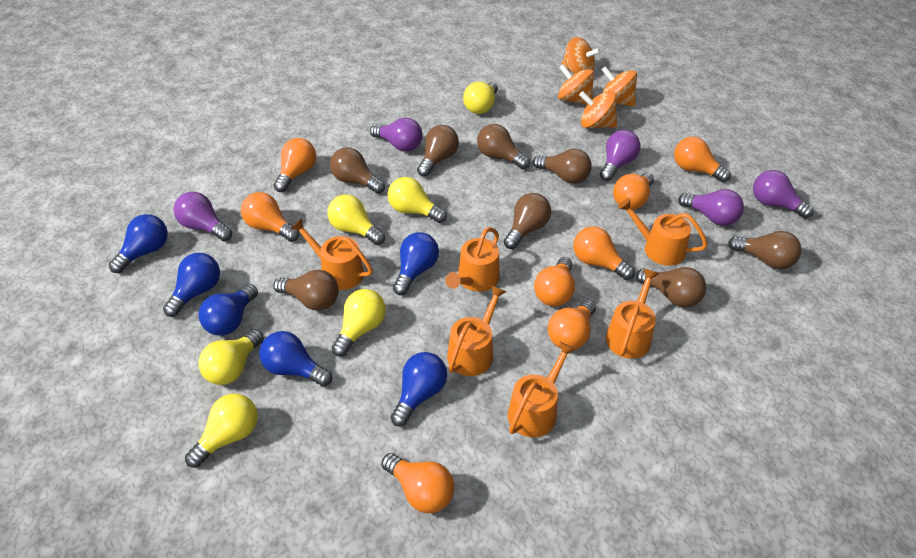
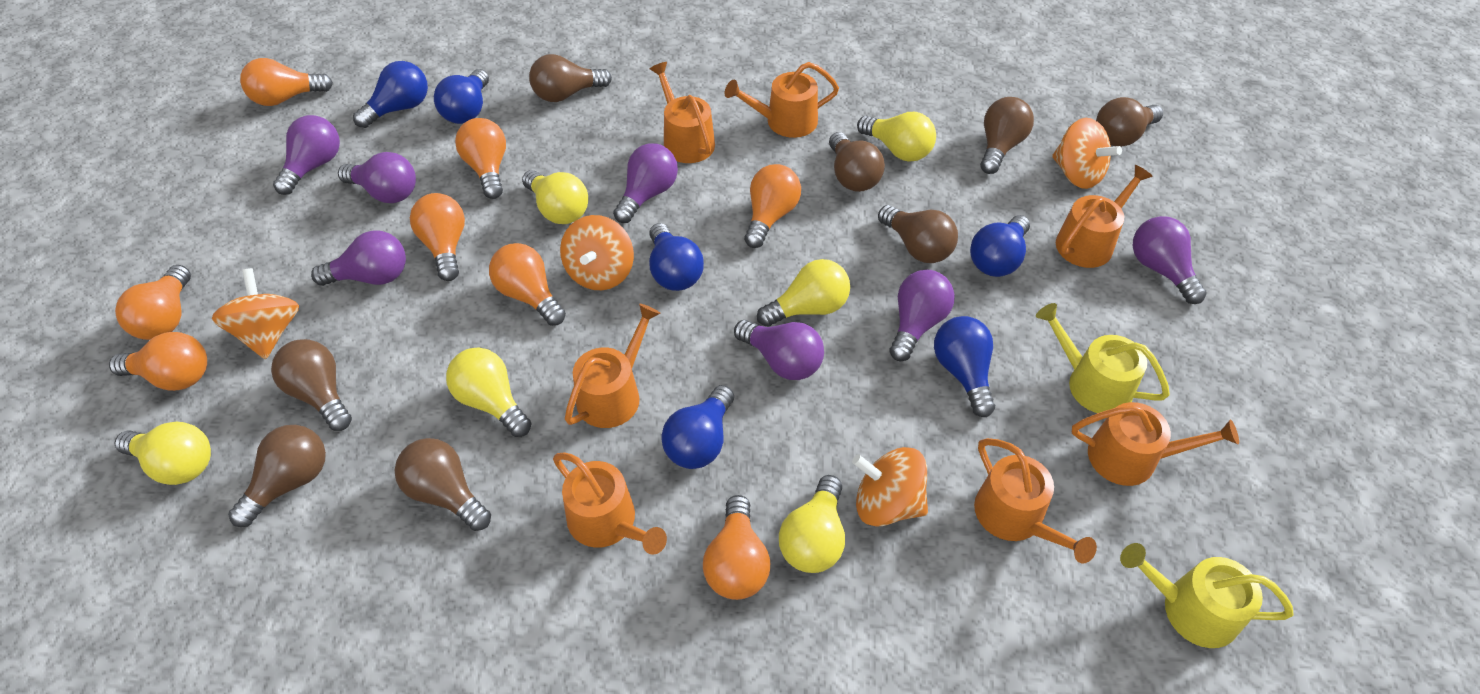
orange watering can: [290,219,373,290] [445,227,500,292] [447,285,506,376] [508,342,576,437] [606,269,659,359] [618,198,708,266] = 6 -> [553,453,667,555] [565,304,660,428] [650,62,715,163] [725,62,839,138] [974,438,1097,564] [1056,165,1153,268] [1072,402,1239,486] = 7
purple light bulb: [174,192,232,241] [370,118,422,152] [600,130,641,181] [678,189,744,226] [753,170,814,218] = 5 -> [273,115,340,195] [311,230,406,286] [338,152,416,203] [613,143,678,223] [734,320,824,380] [889,270,955,361] [1133,216,1207,304] = 7
yellow watering can: none = 0 -> [1036,303,1170,413] [1120,543,1293,648] = 2

